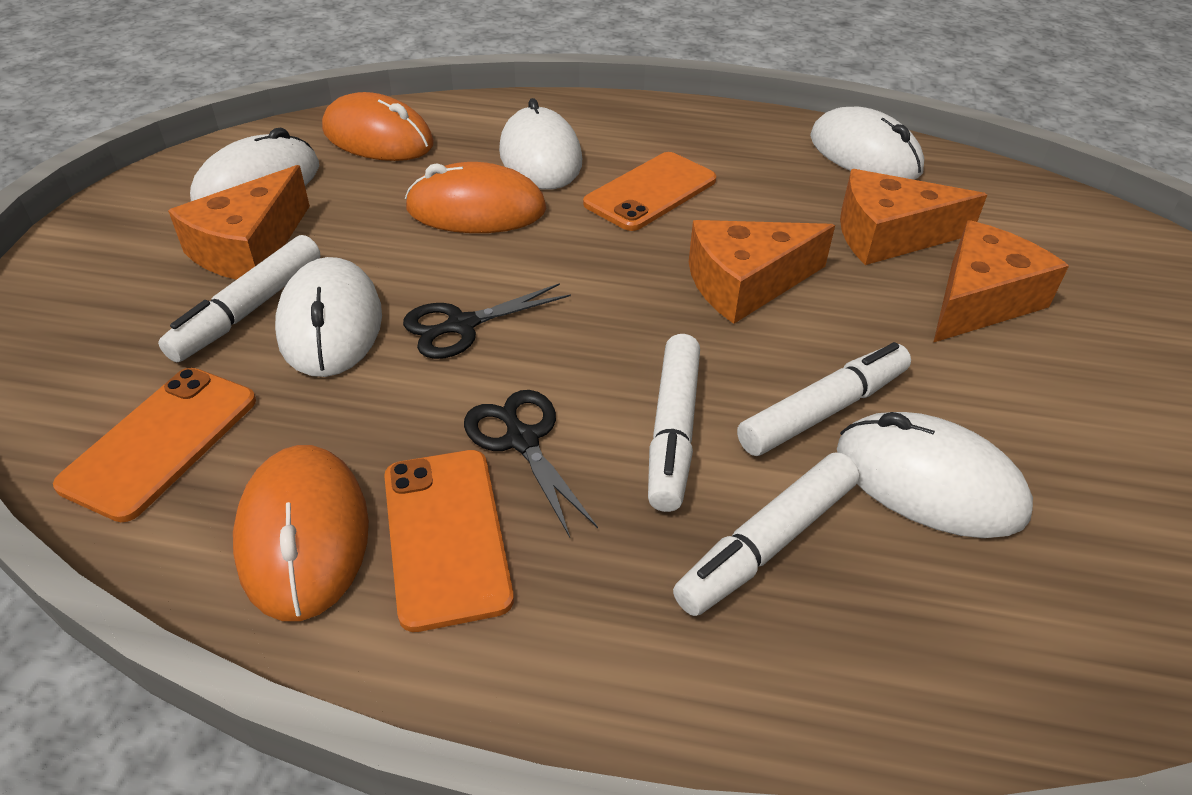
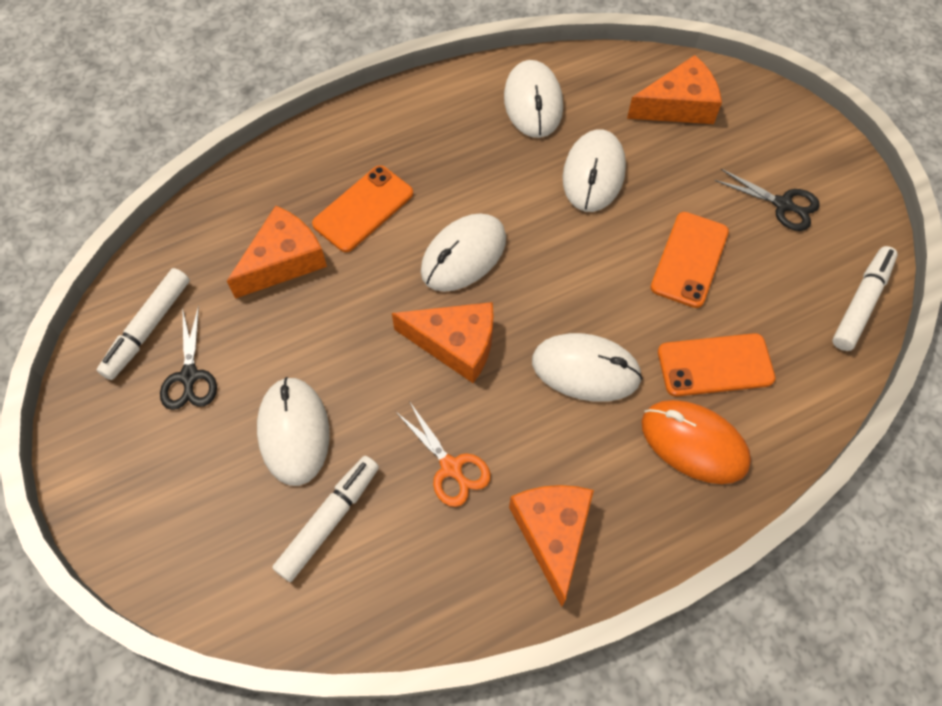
orange mouse: [233,445,369,621] [322,92,434,161] [405,162,547,233] = 3 -> [641,400,751,484] = 1
orange scissors: none = 0 -> [396,401,491,507] = 1
white marker: [158,235,320,362] [648,334,700,512] [673,452,860,616] [737,342,911,456] = 4 -> [97,268,190,380] [272,456,379,582] [832,246,898,351] = 3

